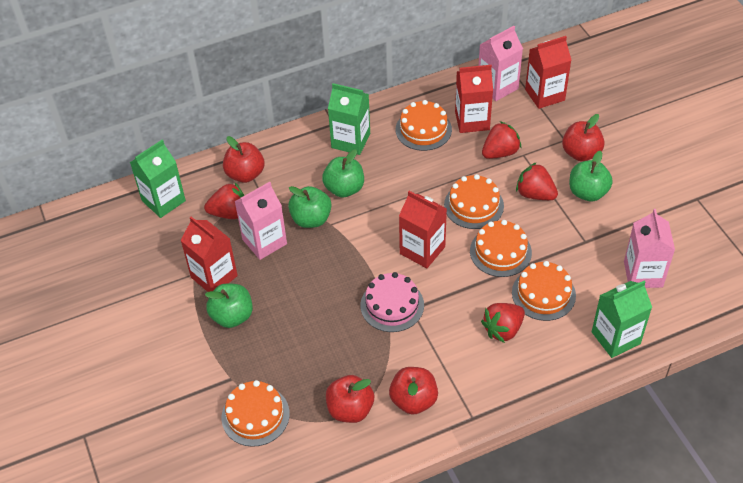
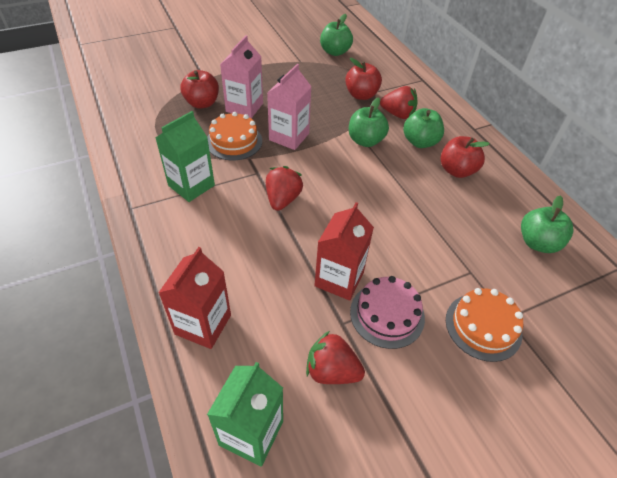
green carton: [130,140,186,218] [328,83,370,155] [592,280,652,358] = 3 -> [156,111,215,202] [207,362,283,467] = 2
orange cake: [222,380,290,447] [396,100,452,151] [444,174,504,229] [470,220,532,277] [512,261,576,321] = 5 -> [207,112,262,160] [446,288,523,362] = 2
pink carton: [234,182,287,260] [479,26,523,101] [624,209,675,288] = 3 -> [220,35,263,119] [267,64,312,150] = 2
red apple: [223,136,265,183] [326,375,374,423] [389,367,438,415] [562,114,605,162] = 4 -> [180,70,219,109] [345,58,382,100] [441,136,490,178] = 3
red carton: [180,217,238,292] [399,191,447,268] [455,65,493,133] [525,36,571,109] = 4 -> [158,247,231,349] [314,202,374,301] = 2
red strawberry: [204,183,244,219] [481,303,525,343] [482,121,521,159] [516,162,558,200] = 4 -> [266,166,303,211] [306,331,365,384] [380,86,418,119] = 3

